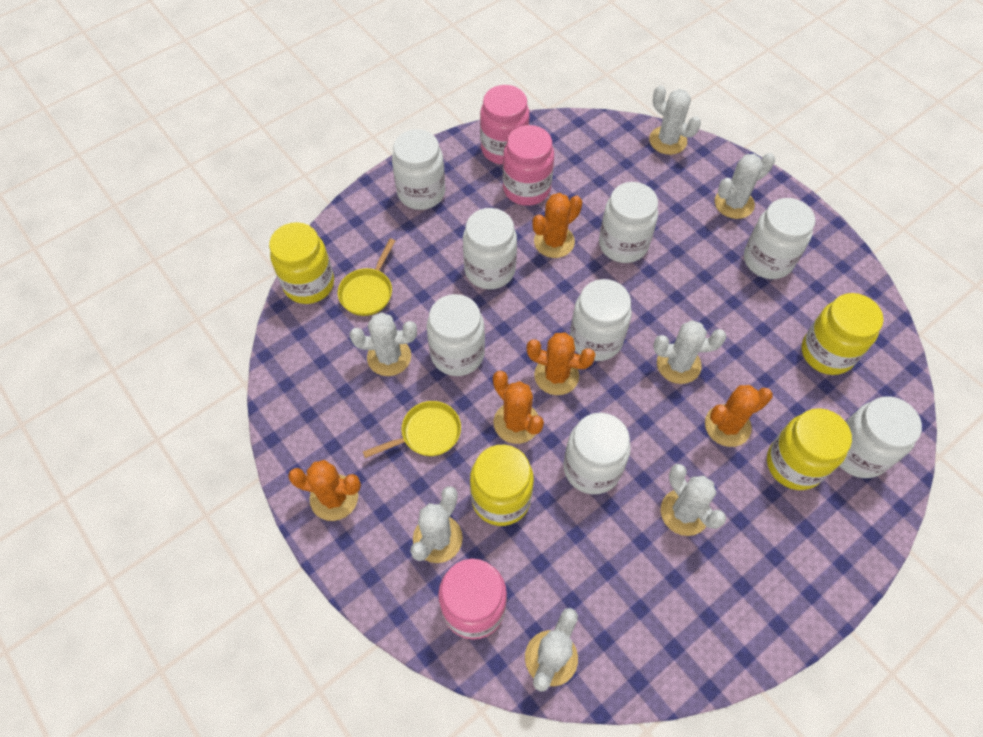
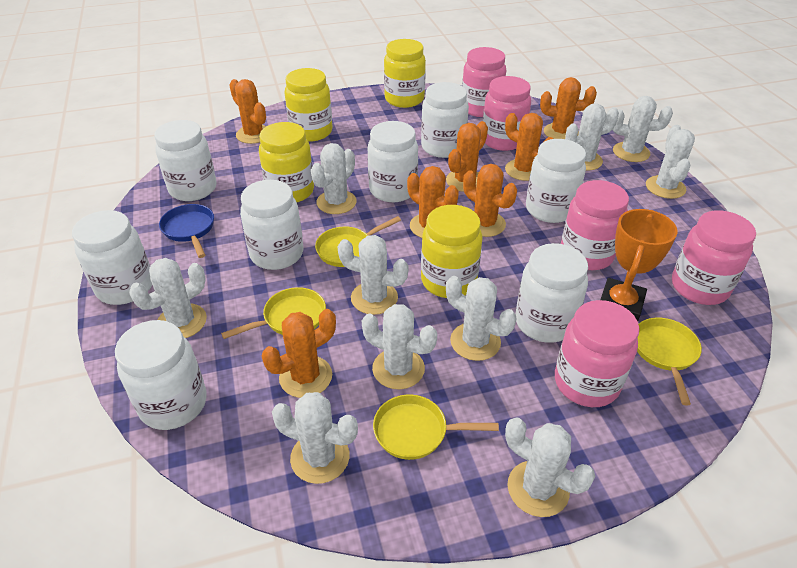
blue pan: none = 0 -> [159,204,214,258] = 1
orange cactus: [288,460,361,521] [493,371,544,444] [527,332,596,395] [533,193,582,258] [705,385,773,447] = 5 -> [229,79,266,144] [262,309,336,398] [407,166,459,238] [446,121,488,192] [463,164,517,237] [505,113,553,181] [540,77,597,139] = 7
orange trophy: none = 0 -> [600,209,678,321] = 1
pink jar: [438,559,507,640] [480,85,530,165] [503,125,554,206] = 3 -> [462,47,506,117] [483,76,531,151] [555,300,639,407] [561,180,629,270] [672,210,756,305] = 5
white cactus: [350,313,417,376] [410,486,463,563] [525,608,578,692] [649,85,701,155] [653,320,727,384] [661,464,726,536] [715,153,775,219] = 7 -> [129,258,207,338] [272,392,358,484] [311,143,357,214] [338,235,409,315] [362,304,437,389] [446,276,517,361] [505,417,595,517] [565,104,619,171] [612,96,673,162] [646,125,695,199] = 10
yellow pan: [338,239,395,316] [363,401,461,458] = 2 -> [221,287,326,339] [315,216,401,267] [373,395,499,460] [637,318,702,405] = 4

